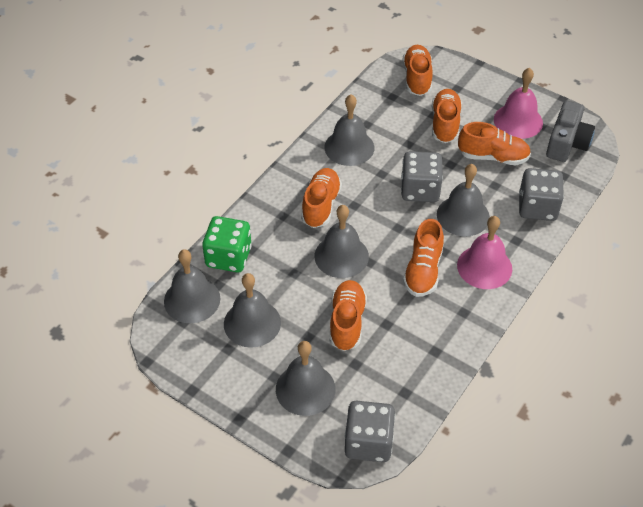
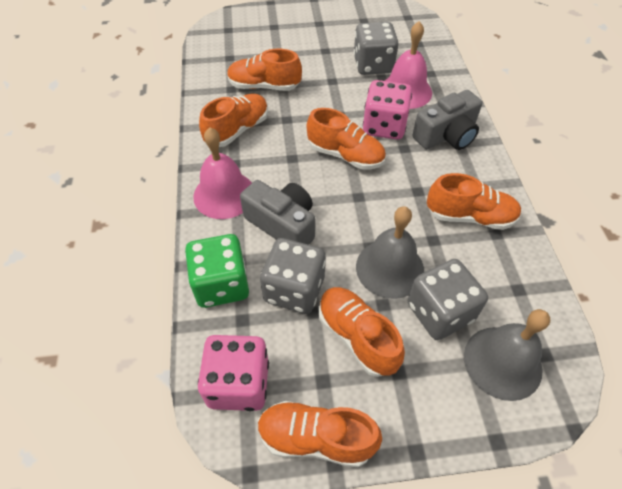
grey bell: [164,249,220,323] [224,273,281,348] [276,341,336,416] [314,205,369,278] [324,94,374,166] [437,164,490,236] = 6 -> [356,206,424,299] [464,309,550,401] = 2
grey camera: [546,101,595,162] = 1 -> [240,180,315,245] [413,90,482,150] = 2
pink dice: none = 0 -> [198,335,269,411] [363,80,412,140] = 2

